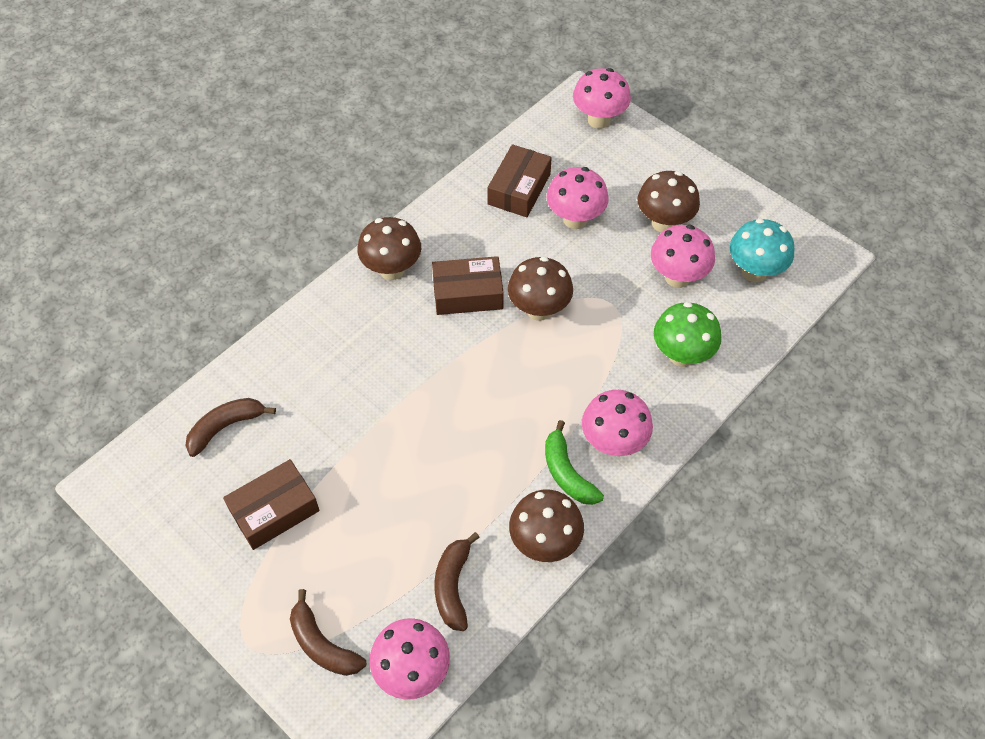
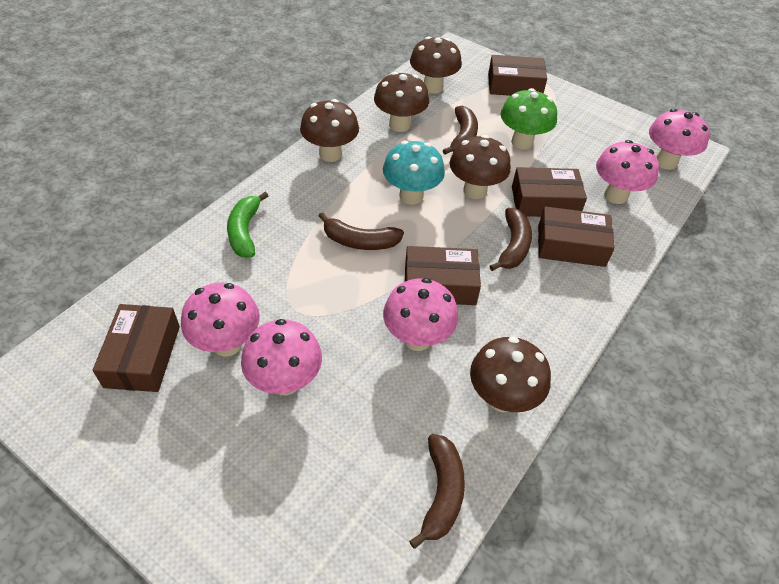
brown banana: [185,398,276,457] [290,589,366,676] [434,532,480,631] = 3 -> [319,212,404,250] [409,434,465,549] [443,106,478,155] [489,208,532,271] = 4
brown box: [223,459,320,550] [432,256,504,315] [488,144,552,217] = 3 -> [93,304,180,392] [405,246,481,305] [488,55,547,96] [512,167,587,217] [538,207,615,267] = 5
brown mushroom: [357,217,421,280] [508,256,573,321] [509,490,584,562] [637,171,700,233] = 4 -> [300,99,359,162] [374,72,429,132] [410,36,462,94] [450,135,511,199] [470,336,551,412] = 5

